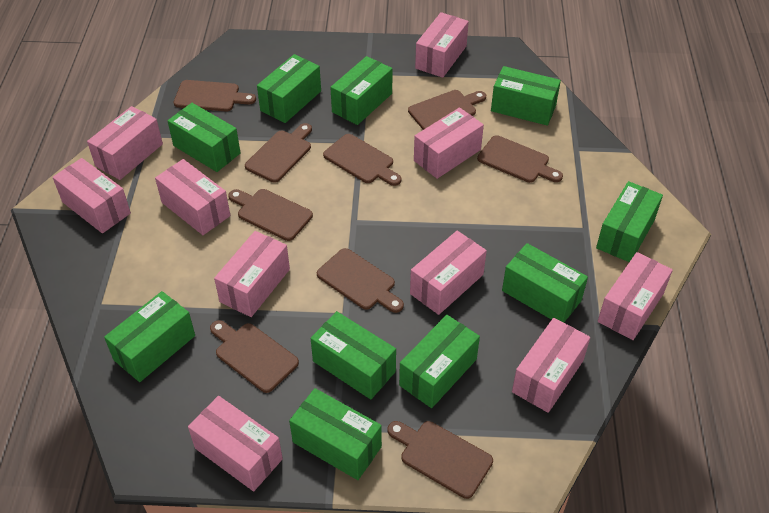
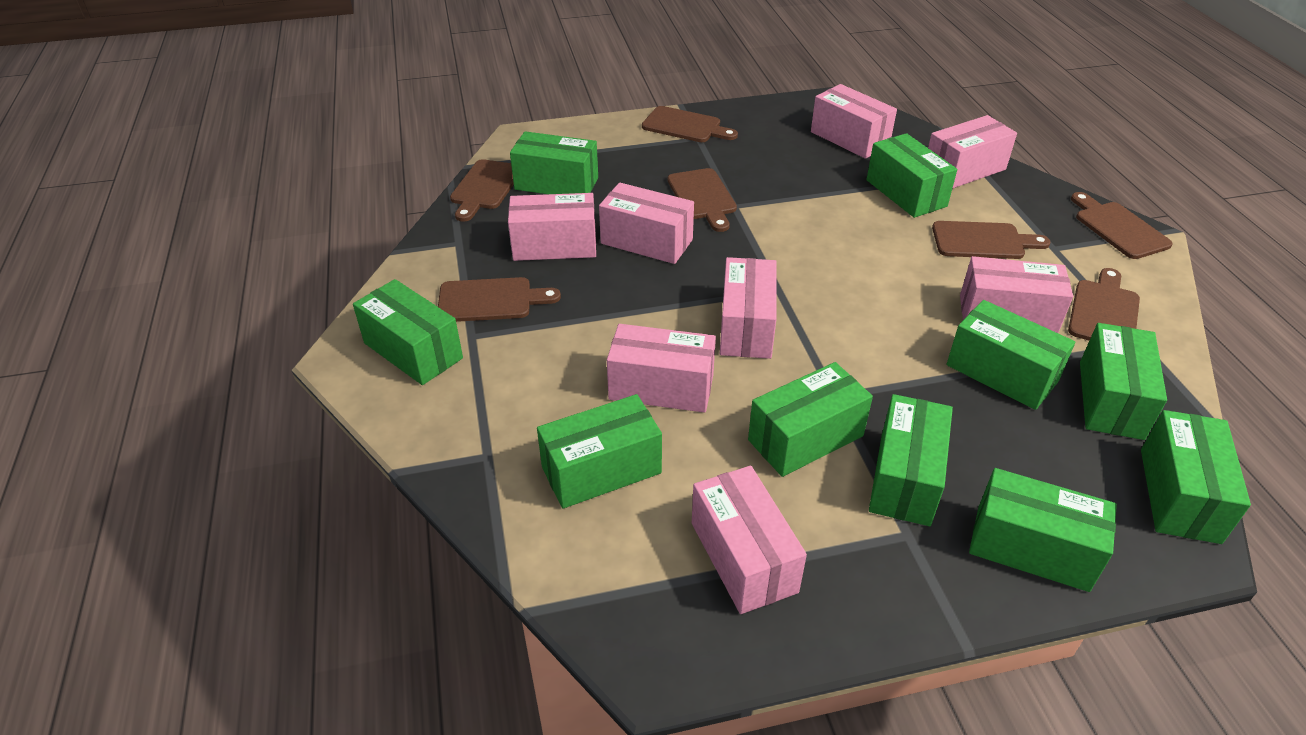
brown cutting board: [174,80,256,111] [210,320,299,393] [228,189,313,241] [245,123,312,183] [317,248,404,313] [323,134,401,186] [388,421,493,499] [408,90,486,130] [477,135,563,183] = 9 -> [438,277,561,322] [450,159,514,222] [642,106,738,142] [667,168,737,232] [932,221,1050,259] [1068,268,1140,340] [1071,192,1173,259] = 7
pink box: [53,158,131,233] [87,106,163,180] [155,159,230,235] [188,396,283,492] [214,231,290,317] [410,231,487,315] [414,107,484,179] [415,12,469,78] [512,318,590,413] [598,252,673,340] = 10 -> [508,193,596,261] [599,183,694,264] [607,324,716,413] [692,466,807,614] [720,257,777,359] [811,84,897,159] [928,115,1017,189] [960,256,1073,333] = 8

